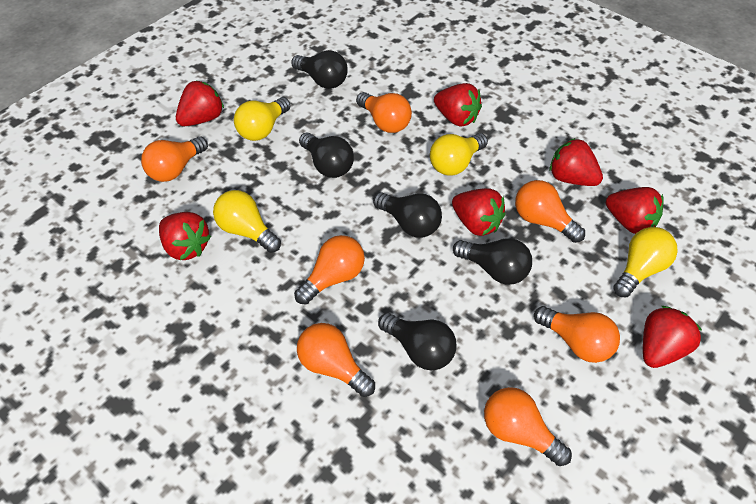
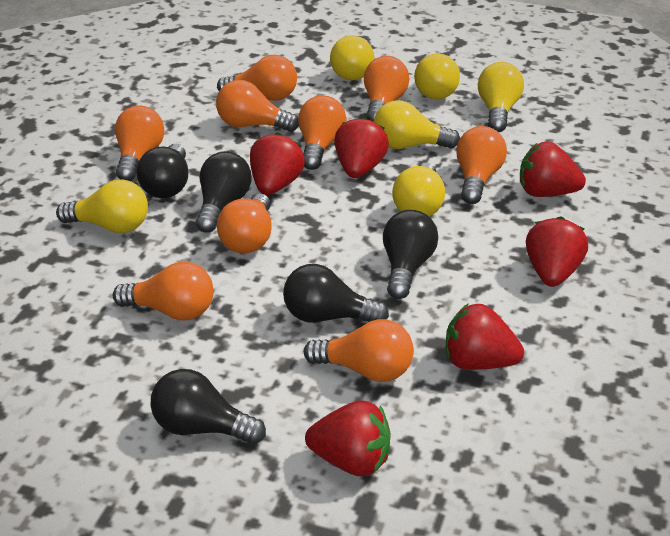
orange light bulb: [141,136,208,182] [294,235,365,304] [297,323,375,397] [356,92,412,133] [484,387,572,466] [515,180,585,243] [534,306,620,363] = 7 -> [113,262,213,321] [115,105,164,181] [216,80,299,132] [217,55,297,101] [217,193,272,253] [298,95,346,170] [304,319,414,382] [364,56,410,122] [456,126,507,204] = 9
red strawberry: [159,212,211,260] [176,80,224,126] [434,83,482,127] [452,188,506,236] [550,138,603,186] [606,187,664,234] [643,306,702,368] = 7 -> [250,132,305,195] [305,401,391,476] [334,116,389,178] [446,303,524,370] [520,142,586,197] [526,216,588,287] = 6
yellow light bulb: [213,190,281,253] [234,97,291,141] [430,133,488,175] [613,227,678,297] = 4 -> [56,179,148,233] [330,36,374,80] [374,100,460,149] [392,163,445,216] [414,53,460,99] [478,62,524,132] = 6

